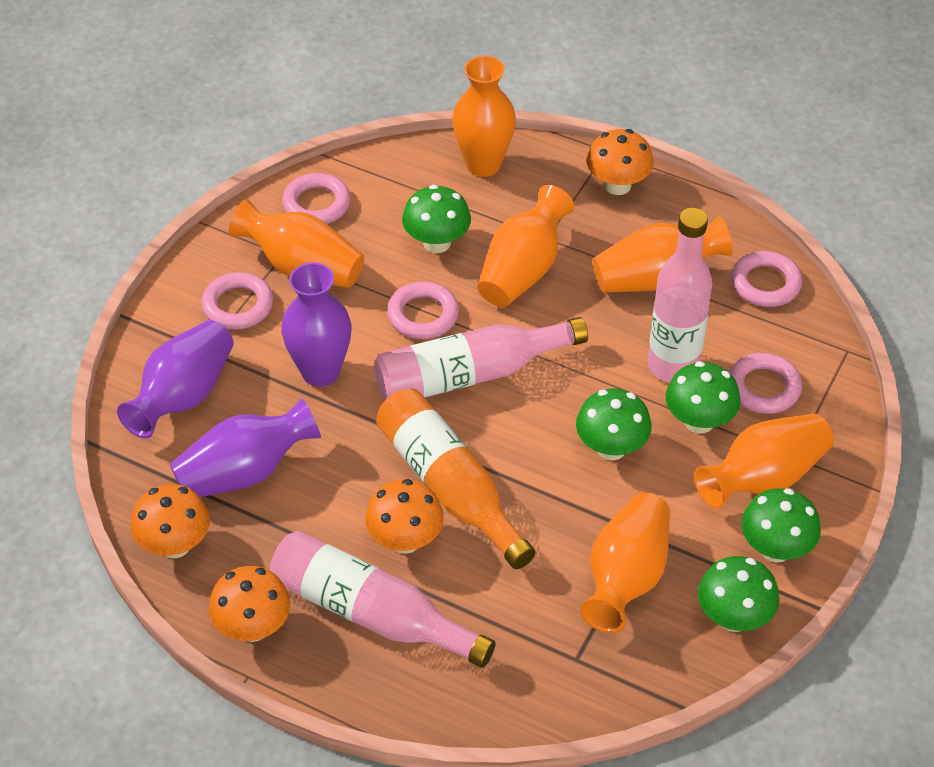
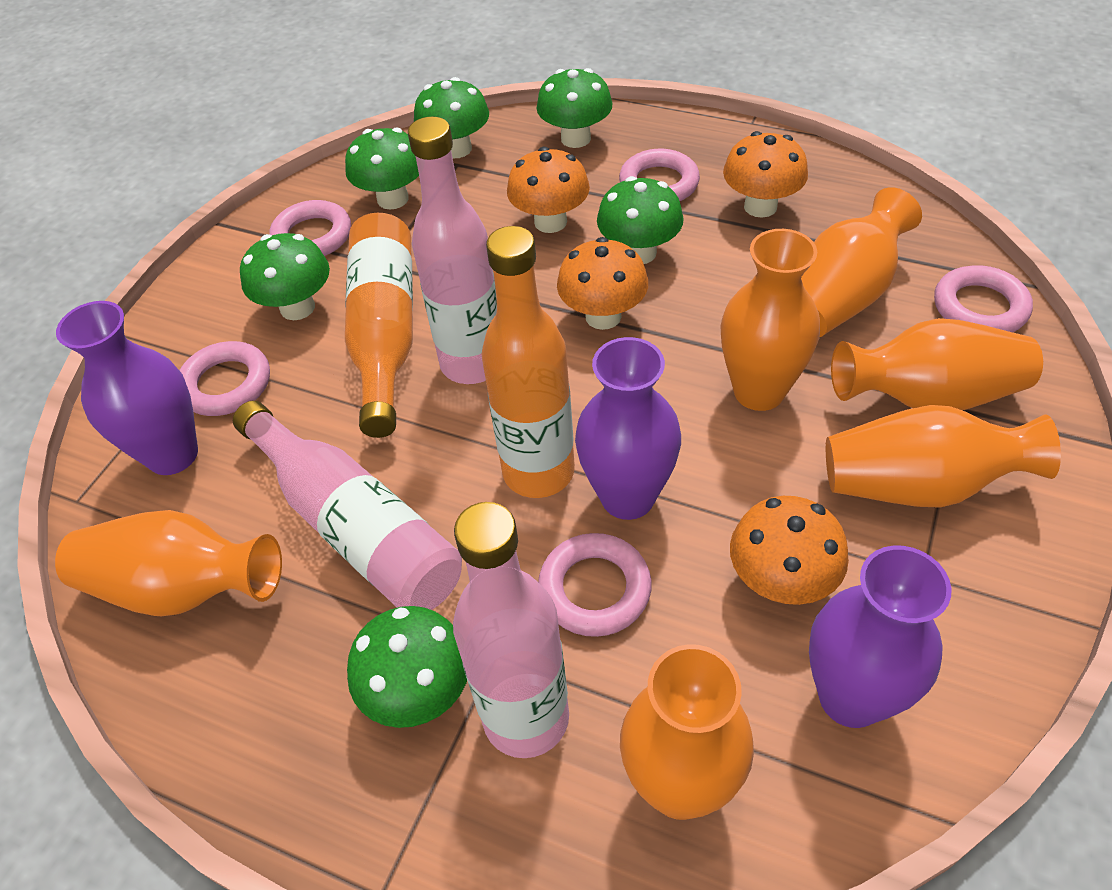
green mushroom: [402,185,471,253] [576,388,652,460] [666,361,740,433] [698,556,779,632] [741,488,821,563] = 5 -> [240,233,330,320] [345,127,419,209] [347,606,467,728] [414,77,489,159] [537,68,612,148] [597,176,684,264] = 6
orange bottle: [376,389,535,569] = 1 -> [345,213,413,438] [481,226,575,498] = 2

